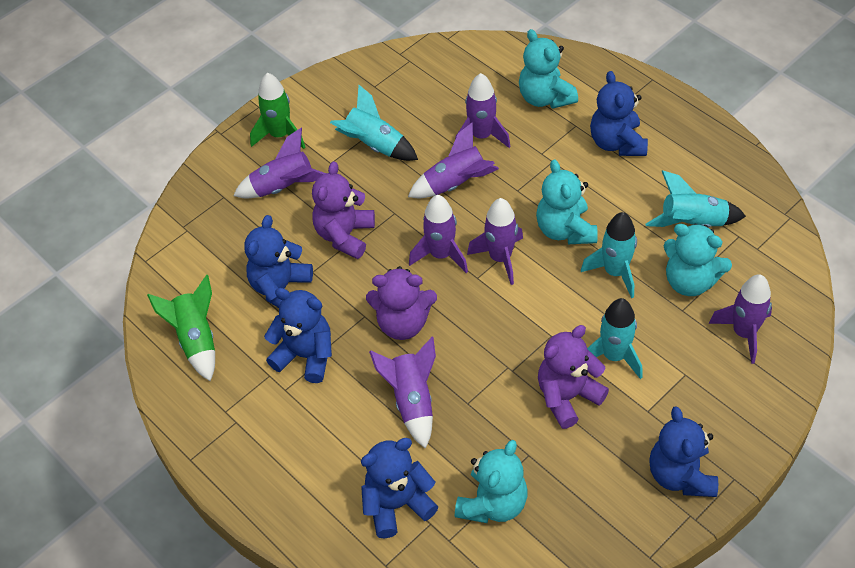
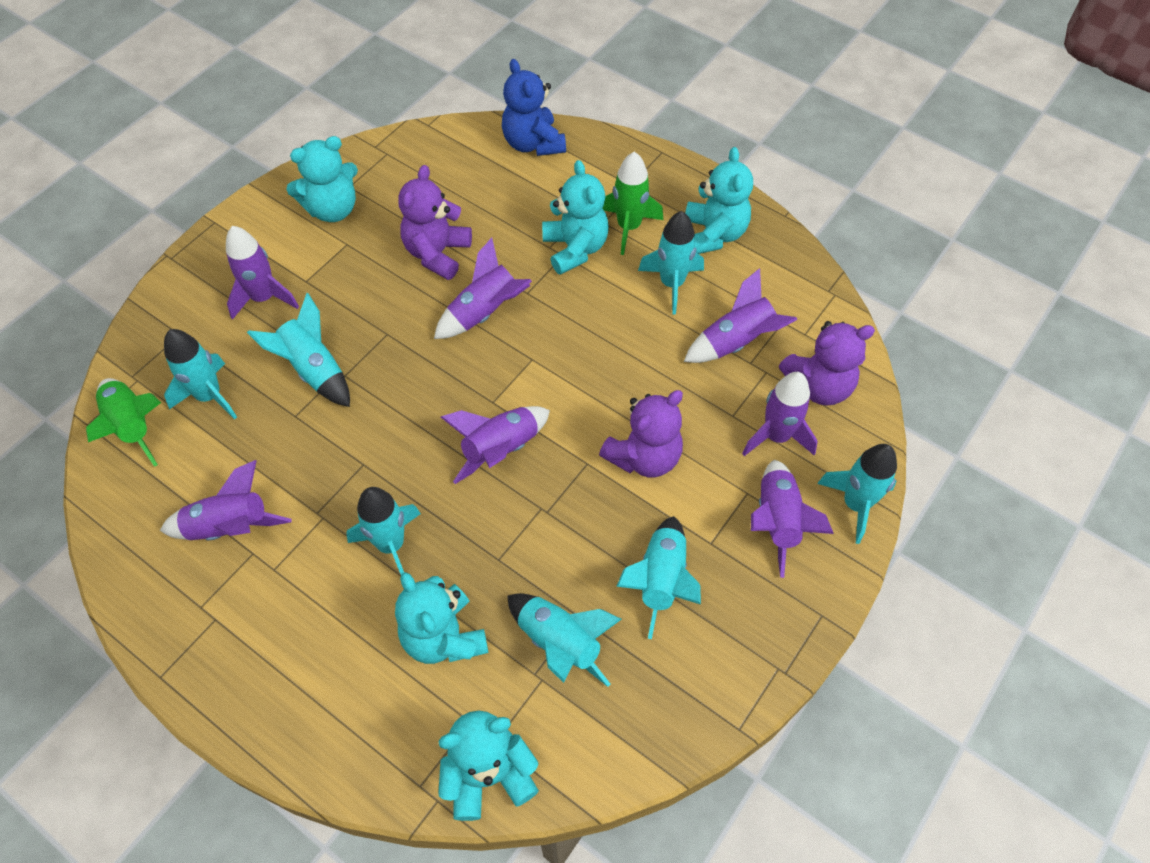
blue teddy bear: [244,215,313,308] [264,288,332,383] [361,438,438,538] [590,71,648,156] [649,406,718,497] = 5 -> [502,59,566,156] = 1
turquoise rocket: [330,85,418,161] [581,212,637,298] [587,298,643,379] [645,170,746,227] = 4 -> [164,329,237,420] [247,293,350,407] [346,487,421,574] [507,593,622,687] [616,516,701,639] [638,211,704,314] [817,444,897,544] = 7
turquoise teddy bear: [455,440,527,523] [519,29,578,109] [536,159,598,244] [664,224,732,296] = 4 -> [286,136,358,222] [395,572,489,664] [438,711,539,821] [542,160,609,275] [685,147,753,254] = 5

